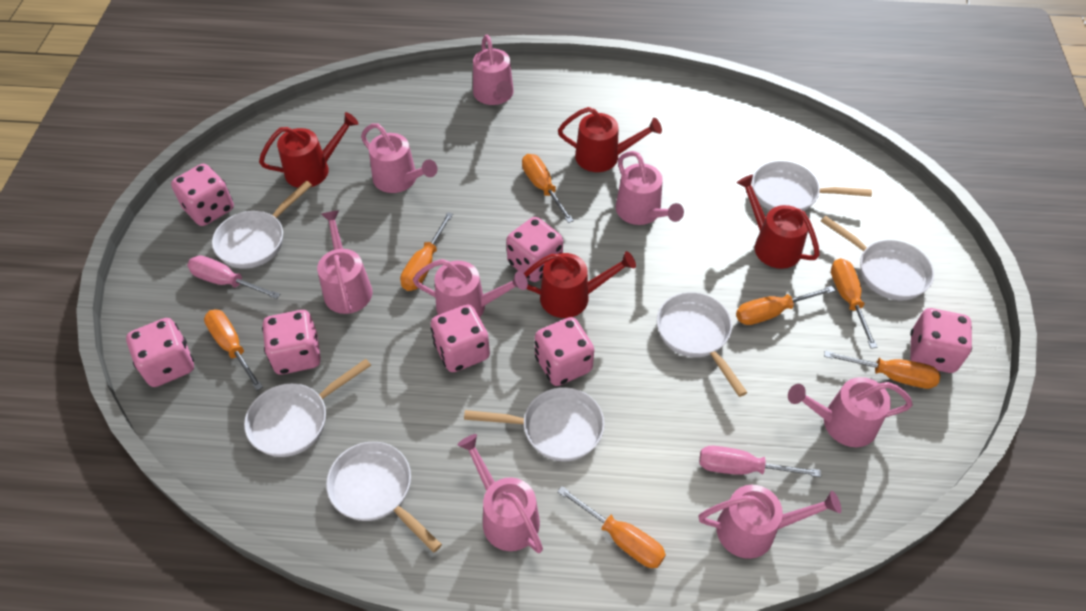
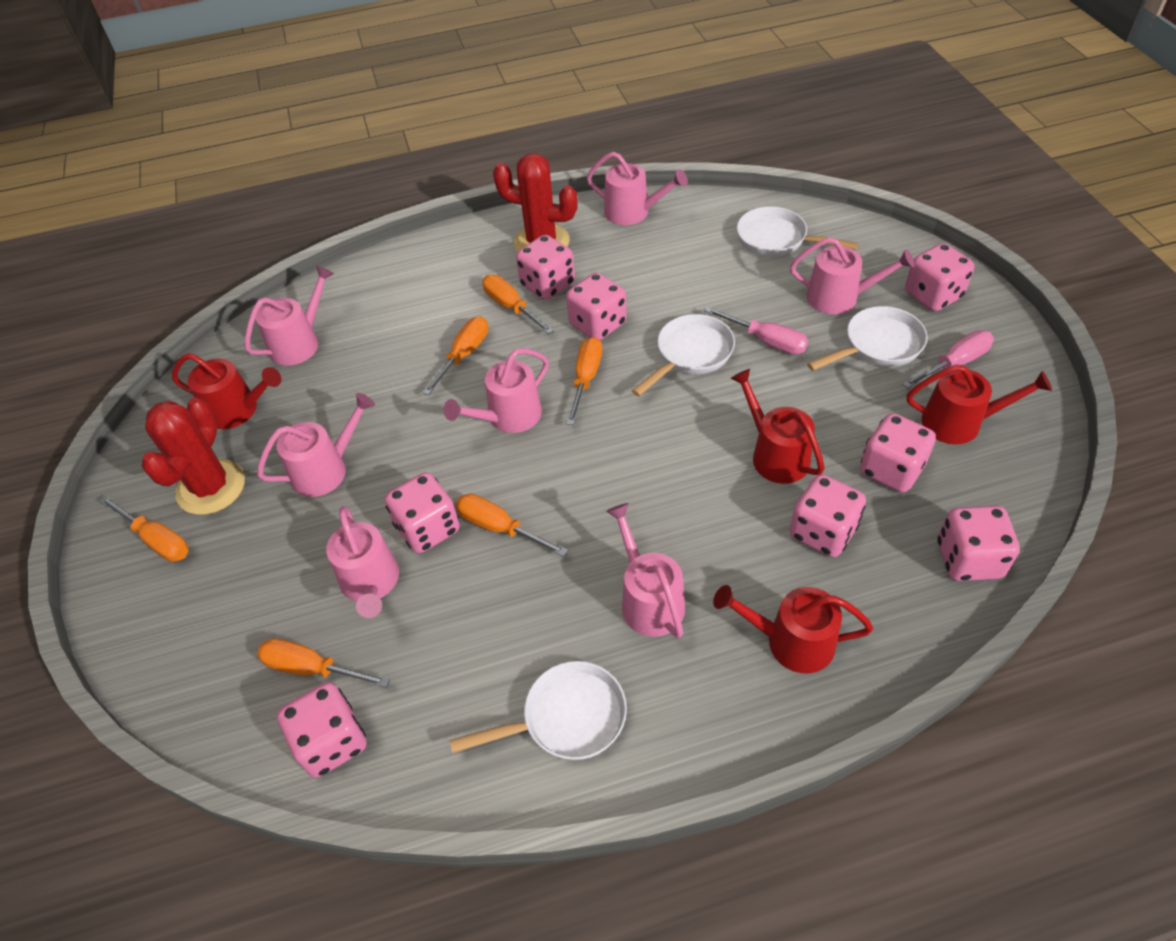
orange screwdriver: [204,309,263,391] [400,212,453,291] [522,154,574,223] [557,486,666,568] [736,286,835,325] [824,351,940,389] [831,258,878,349] = 7 -> [99,496,189,562] [257,638,390,688] [423,316,488,395] [456,493,568,557] [482,275,554,334] [566,337,602,425] = 6
pink dice: [126,318,194,387] [171,164,234,226] [262,310,321,375] [431,304,490,372] [506,217,563,282] [535,317,594,386] [910,308,972,373] = 7 -> [277,682,366,778] [385,472,460,553] [516,235,575,300] [566,273,627,340] [790,474,866,557] [860,413,936,493] [905,243,974,311] [937,506,1020,581] = 8
pink watering can: [317,210,372,314] [361,123,437,193] [413,259,528,317] [458,434,543,553] [473,35,514,105] [616,151,684,225] [699,485,841,559] [788,377,913,447] = 8 -> [245,265,334,366] [257,393,375,497] [326,506,399,618] [444,348,549,433] [586,152,688,225] [606,503,685,638] [790,237,914,314] = 7
red cactus: none = 0 -> [141,397,245,515] [493,153,578,252] = 2
white pan: [212,181,312,269] [244,359,371,457] [326,442,442,553] [464,387,605,461] [657,292,748,397] [752,161,872,211] [821,216,934,300] = 7 -> [450,661,627,760] [632,314,735,396] [737,207,858,257] [807,306,928,371] = 4

